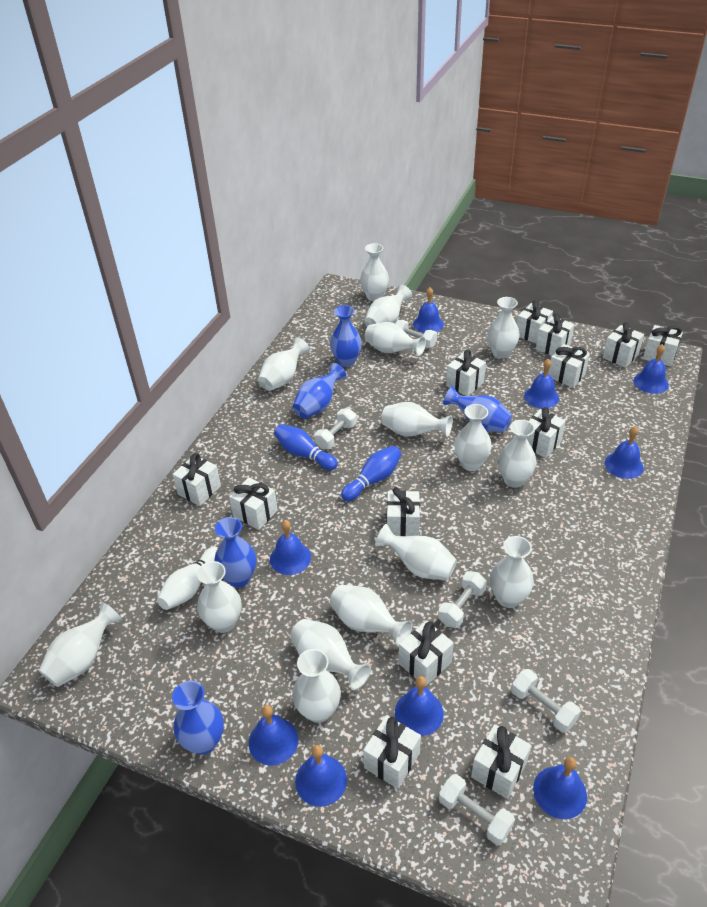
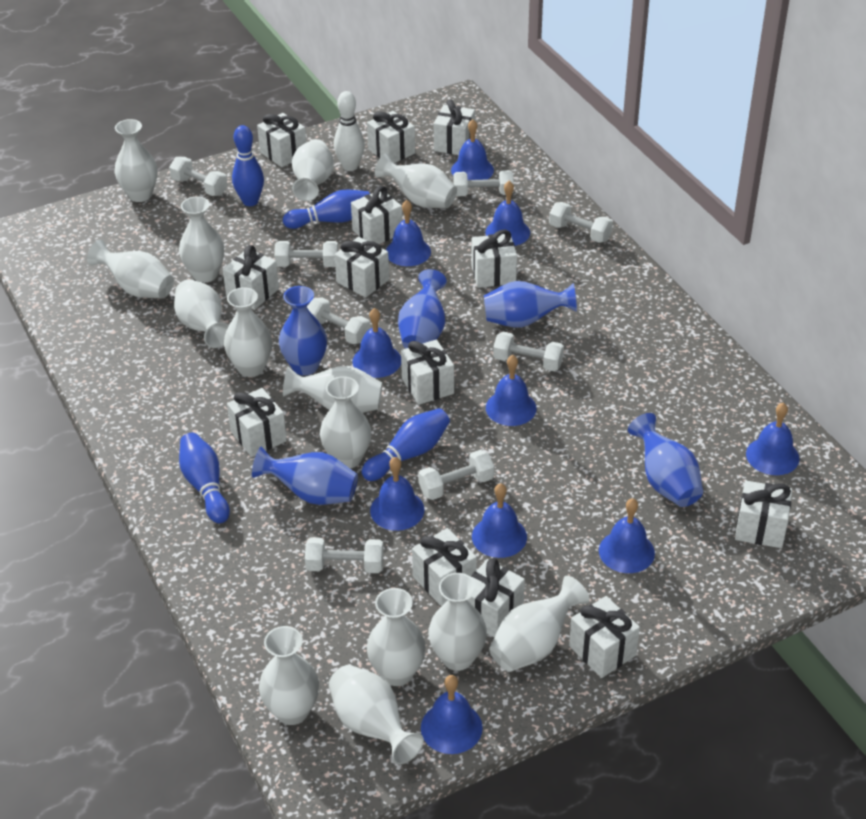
blue bell: [249,705,298,766] [270,520,311,575] [295,745,347,807] [395,676,444,736] [413,287,444,333] [524,359,559,409] [533,757,587,819] [605,426,644,479] [633,344,669,394] = 9 -> [352,308,401,378] [370,457,425,531] [386,200,431,266] [421,675,483,754] [451,119,494,180] [472,483,527,558] [485,181,530,246] [486,355,537,426] [599,498,655,573] [746,403,799,475] = 10
blue bowling pin: [274,424,338,470] [341,446,402,501] = 2 -> [179,433,230,523] [232,125,264,206] [283,189,370,229] [362,408,450,481] = 4
white dumbbell: [314,408,357,449] [395,320,437,348] [438,571,487,628] [439,774,515,845] [511,669,581,733] = 5 -> [169,157,228,196] [274,241,339,267] [305,537,383,573] [307,297,370,344] [418,450,494,500] [454,170,514,196] [493,332,564,371] [549,202,613,243] = 8
white vase: [39,602,122,687] [197,561,242,633] [258,337,309,391] [290,619,371,690] [292,649,341,723] [330,585,412,646] [360,243,389,301] [364,285,412,327] [365,322,426,356] [375,524,457,581] [381,402,452,437] [454,404,492,471] [487,297,520,359] [490,536,534,608] [498,420,537,488] = 15 -> [87,240,174,298] [115,119,158,202] [174,279,229,348] [179,196,224,283] [224,287,272,377] [259,626,319,725] [283,366,382,413] [292,139,334,201] [320,376,371,469] [329,665,424,765] [367,588,426,686] [375,153,457,208] [428,573,487,671] [489,576,590,672] = 14

